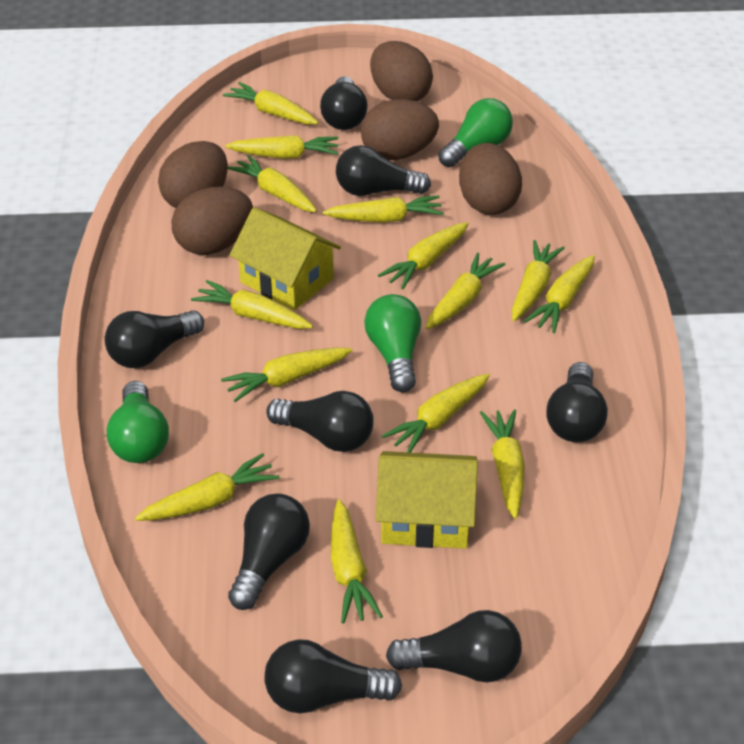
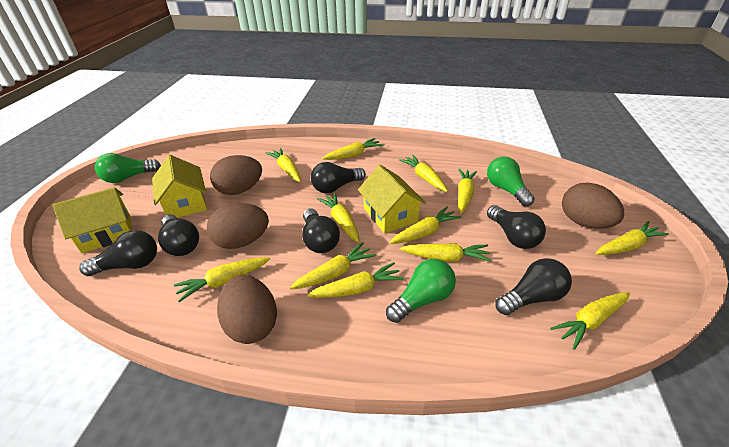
black light bulb: [105,310,204,368] [228,493,310,610] [264,639,402,713] [266,391,374,452] [320,76,368,130] [336,145,431,196] [386,610,522,682] [547,362,608,442] = 8 -> [79,230,157,276] [158,214,199,256] [302,208,340,253] [311,162,366,193] [487,205,546,249] [496,258,572,315] = 6
brown egg: [158,141,228,208] [172,187,253,255] [361,99,439,160] [370,41,433,101] [459,143,522,215] = 5 -> [207,203,269,249] [210,155,262,195] [217,275,277,344] [562,182,624,229] = 4
yellow carrot: [135,453,279,521] [191,280,313,329] [221,348,352,402] [223,82,318,125] [225,135,338,159] [227,155,317,212] [323,195,444,222] [331,499,383,624] [378,222,469,289] [382,374,490,453] [425,253,506,329] [480,409,525,519] [512,240,565,321] [524,255,595,333] = 14 -> [174,257,270,302] [266,148,301,182] [290,242,376,290] [307,262,404,298] [317,193,360,243] [322,138,383,160] [389,207,461,244] [399,155,448,192] [400,243,492,262] [458,169,477,214] [550,292,630,350] [595,221,669,255] = 12
yellow house: [229,207,341,310] [376,451,478,549] = 2 -> [53,187,132,254] [152,155,207,218] [358,165,426,234] = 3

